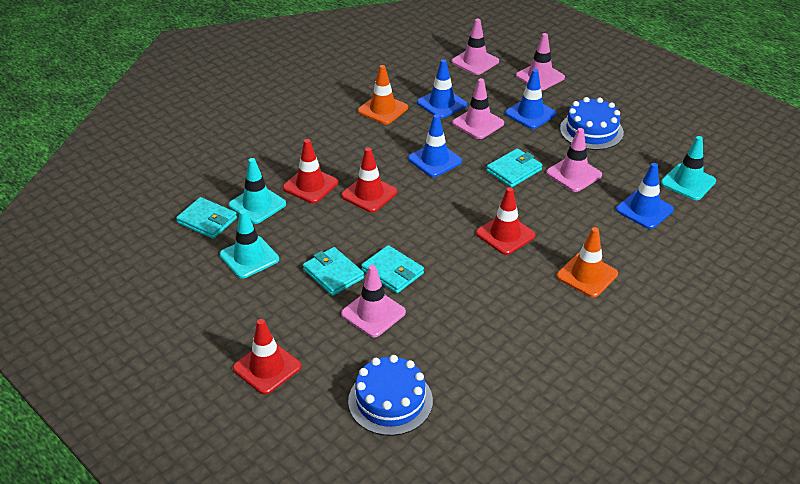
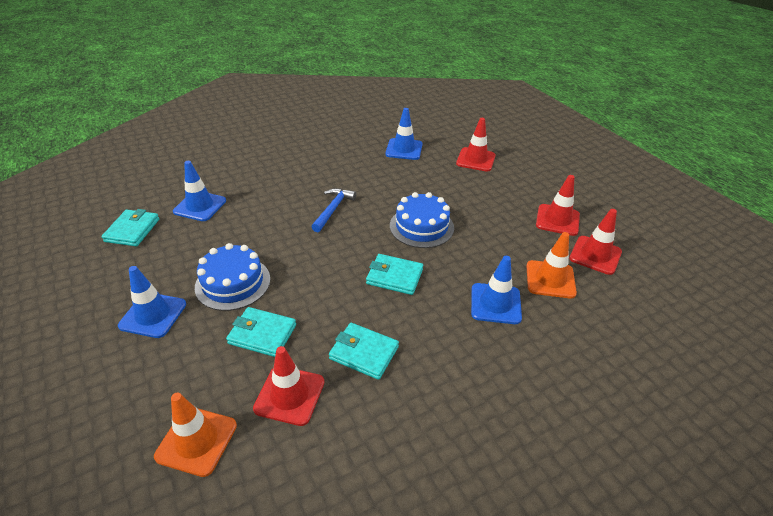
blue hammer: none = 0 -> [311,188,357,232] = 1
pink traffic cone: [341,265,406,337] [451,18,499,75] [452,78,504,139] [516,33,565,91] [546,128,602,192] = 5 -> none = 0
turquoise traffic cone: [220,210,279,279] [229,158,286,224] [661,136,716,200] = 3 -> none = 0

